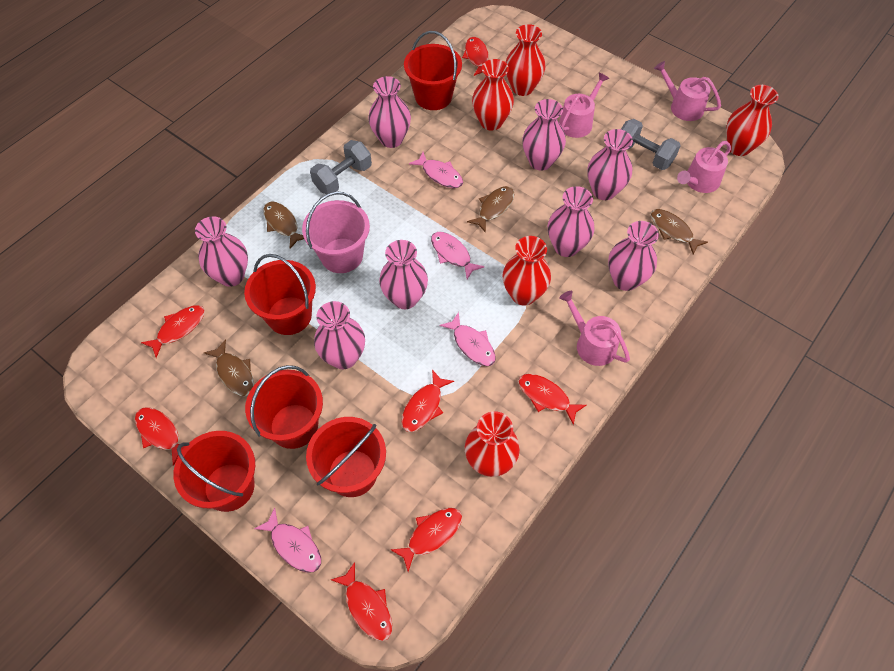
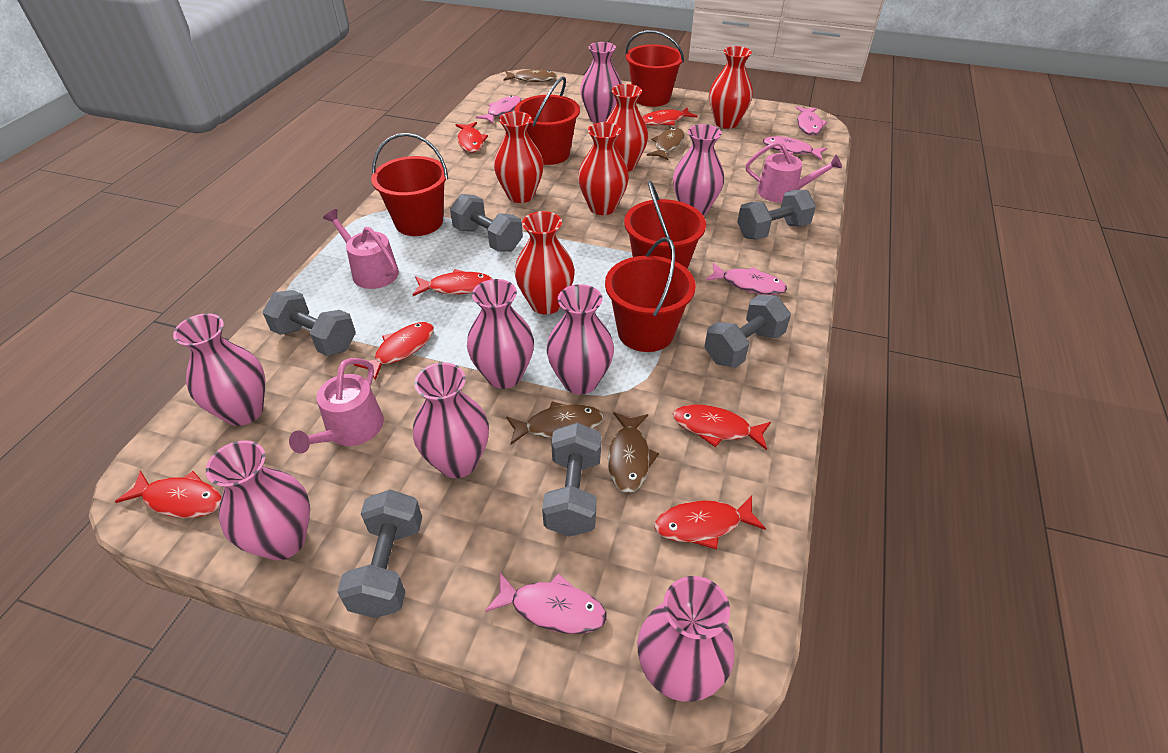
grey dumbbell: [310,140,372,194] [621,119,681,170] = 2 -> [263,290,356,356] [337,490,422,618] [450,194,523,252] [542,423,601,537] [704,295,791,368] [737,190,816,240] = 6
pink bucket: [302,191,370,273] = 1 -> none = 0
pink fish: [254,508,321,573] [409,152,463,188] [431,232,485,279] [440,312,496,366] = 4 -> [476,95,522,123] [485,573,607,634] [705,263,787,295] [763,136,827,160] [796,107,827,135] = 5
pink watering can: [559,72,610,138] [559,291,630,366] [654,61,721,121] [677,141,731,193] = 4 -> [289,358,384,454] [323,209,399,289] [746,141,842,203] = 3

